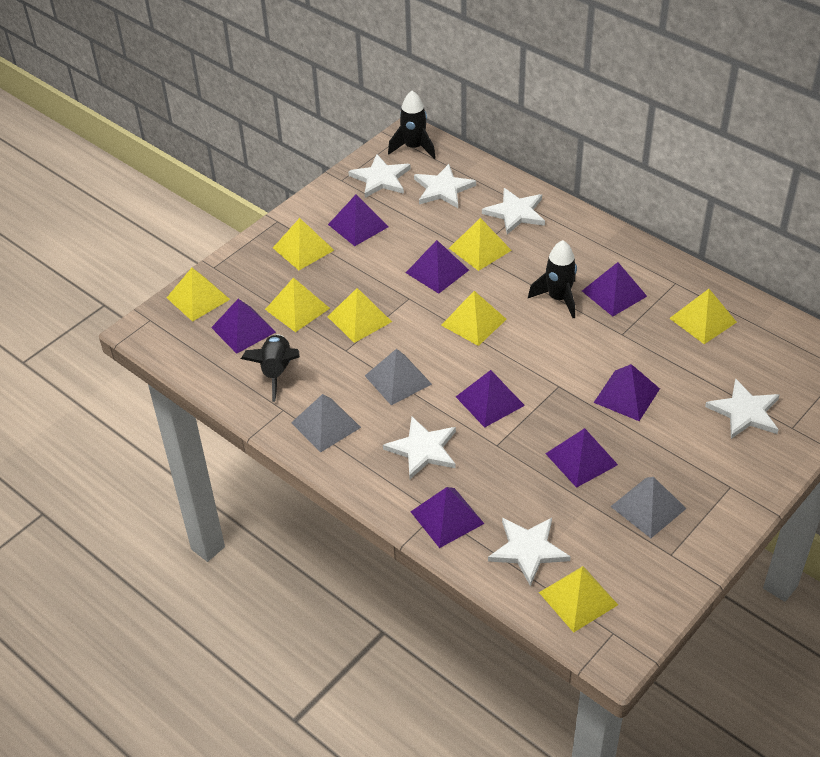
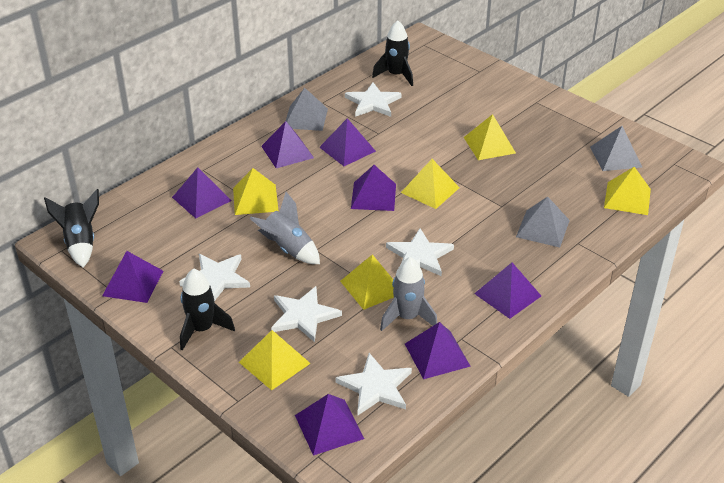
grey rocket: none = 0 -> [249,192,320,264] [380,257,437,331] = 2
white star: [348,154,411,198] [383,417,456,479] [414,164,476,208] [482,188,545,234] [488,518,571,586] [705,379,779,439] = 6 -> [179,254,250,301] [271,286,342,342] [335,353,412,416] [345,82,402,117] [386,228,454,276] = 5
yellow pyramid: [167,268,230,322] [265,277,330,332] [273,218,334,270] [327,288,392,343] [441,291,507,346] [449,218,512,271] [539,566,618,633] [669,289,737,344] = 8 -> [233,168,279,215] [239,330,311,390] [340,254,394,310] [401,159,460,209] [464,114,516,160] [604,167,651,215] = 6

